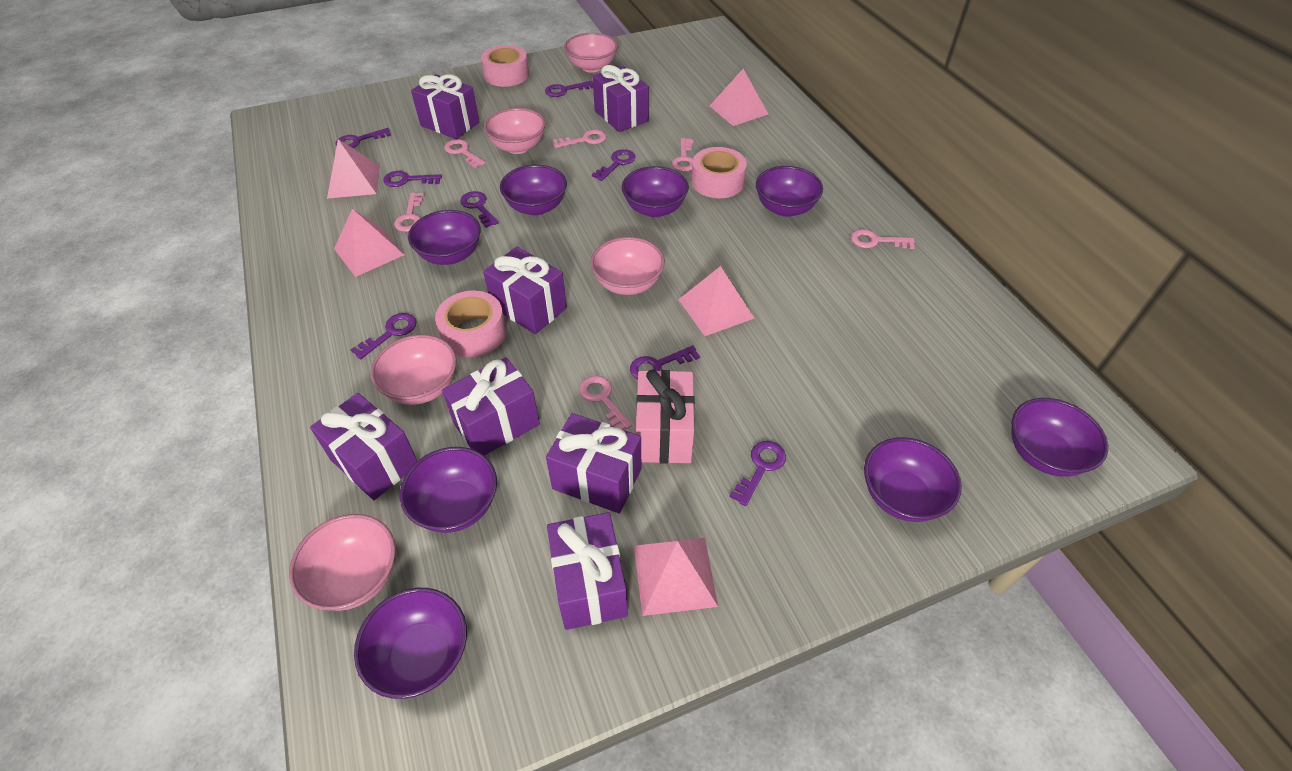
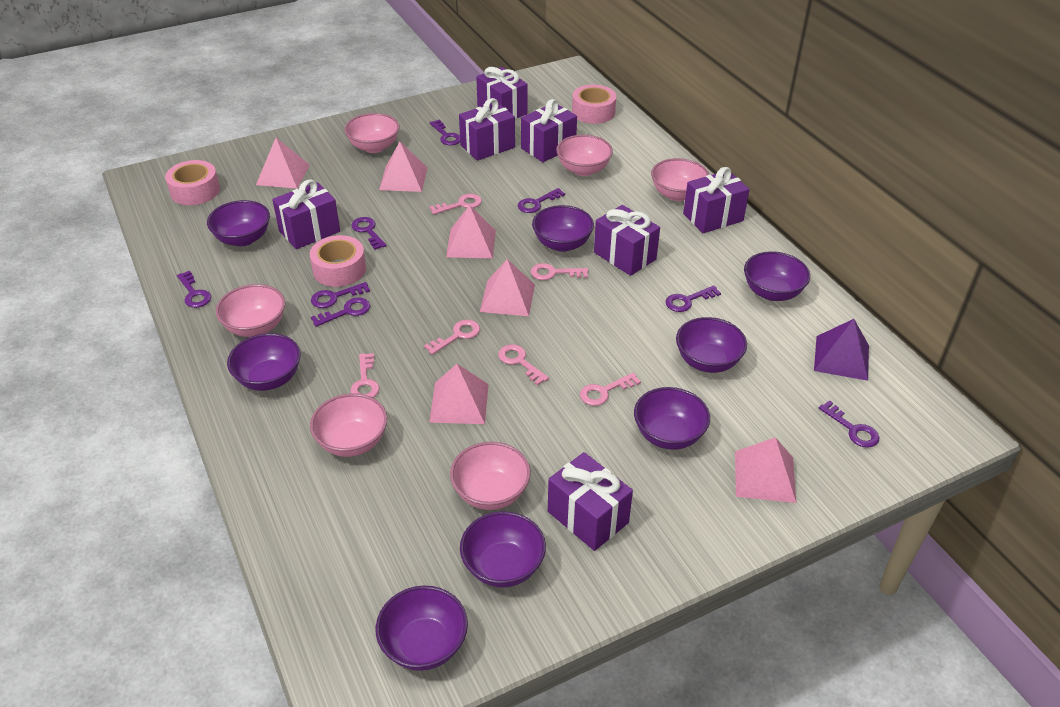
pink bowl: [289,514,396,611] [370,335,457,405] [484,108,546,154] [564,33,618,73] [590,237,665,295] = 5 -> [216,284,285,337] [310,393,387,457] [344,113,400,153] [450,442,531,510] [556,135,613,176] [651,158,709,201] = 6
pink gift: [636,369,695,464] = 1 -> none = 0
pink pyramid: [327,139,380,199] [334,209,404,277] [634,538,718,616] [678,266,754,336] [710,69,768,126] = 5 -> [256,138,310,189] [379,142,427,192] [429,364,489,424] [446,205,496,259] [480,259,535,316] [735,437,796,503] = 6
purple pyramid: none = 0 -> [814,319,869,381] = 1

